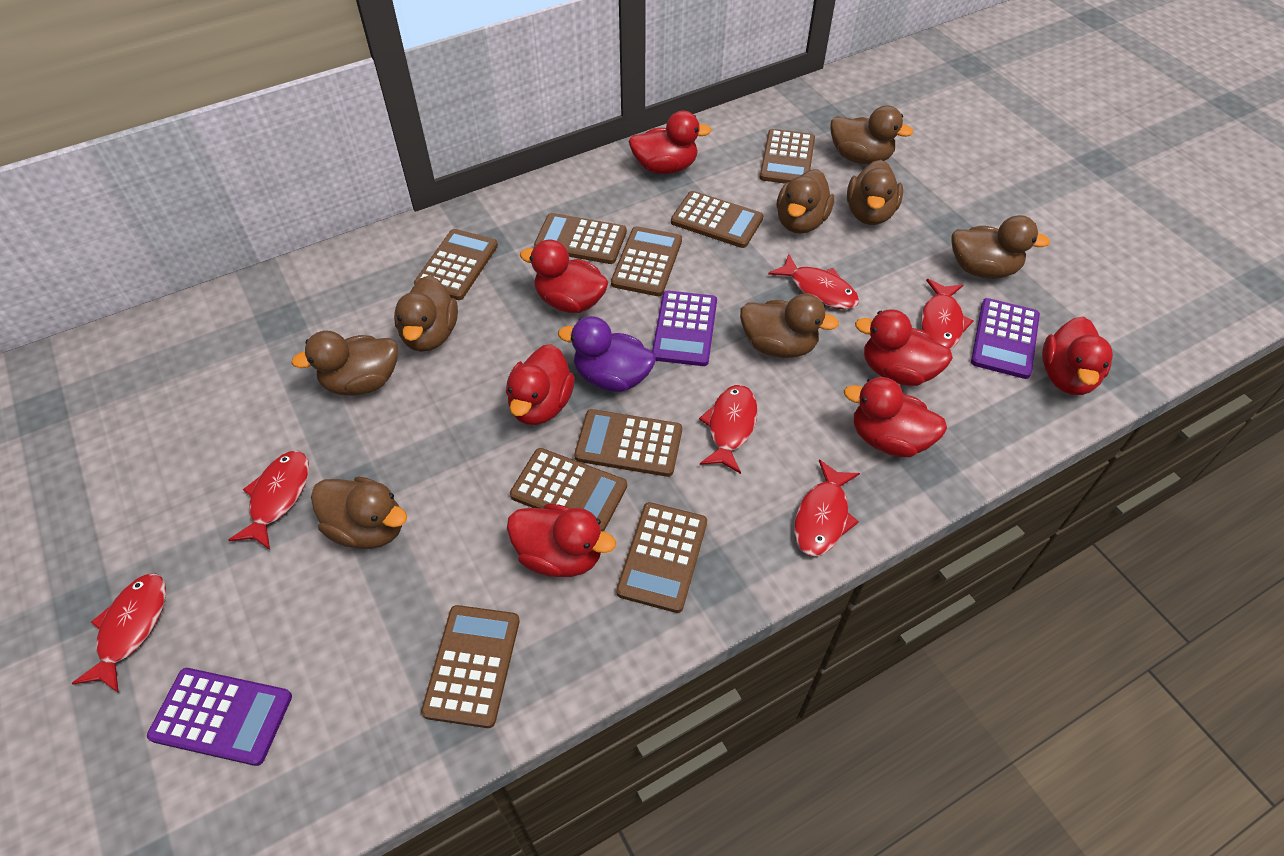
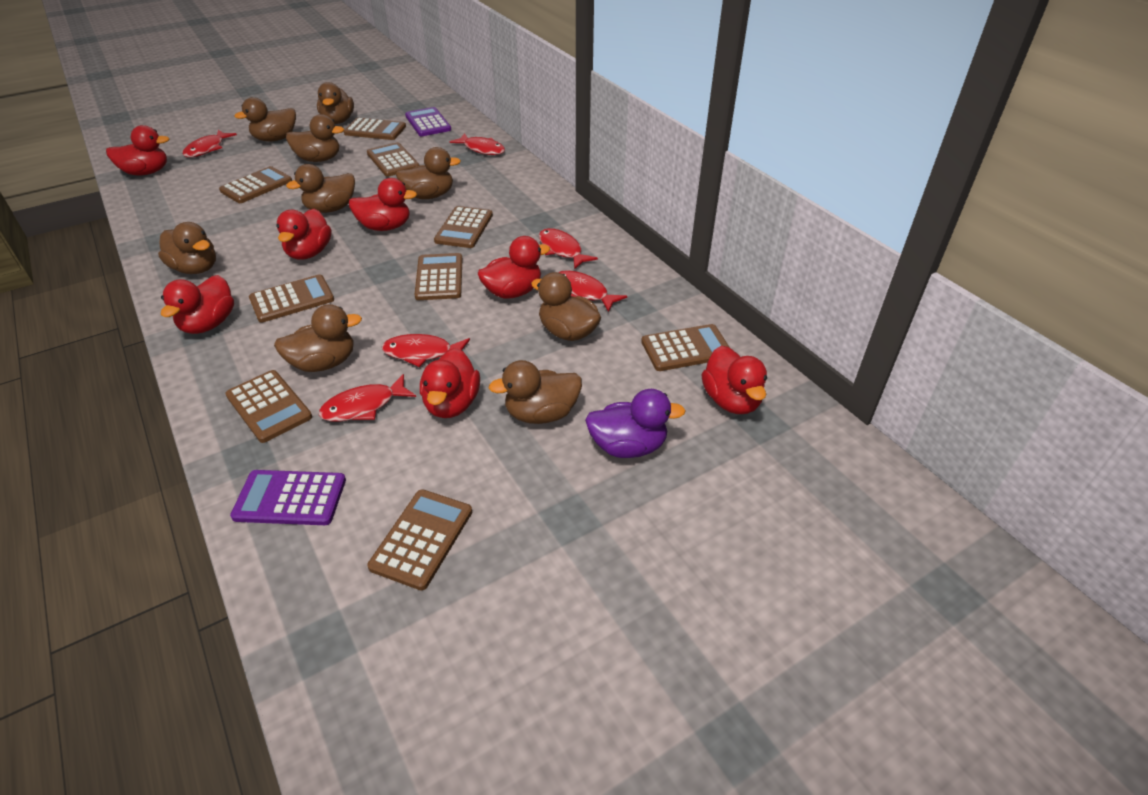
brown duck: [291,330,398,396] [311,476,407,549] [394,275,458,352] [740,294,839,358] [776,169,834,234] [830,105,913,164] [847,160,903,225] [951,215,1050,279] = 8 -> [158,222,216,274] [234,97,296,142] [274,304,362,372] [286,114,344,162] [286,164,355,213] [317,82,354,124] [396,147,461,199] [489,360,582,424] [531,272,601,341] = 9
purple calculator: [147,668,292,766] [652,291,717,366] [971,298,1040,379] = 3 -> [230,470,346,525] [405,107,451,136] = 2

